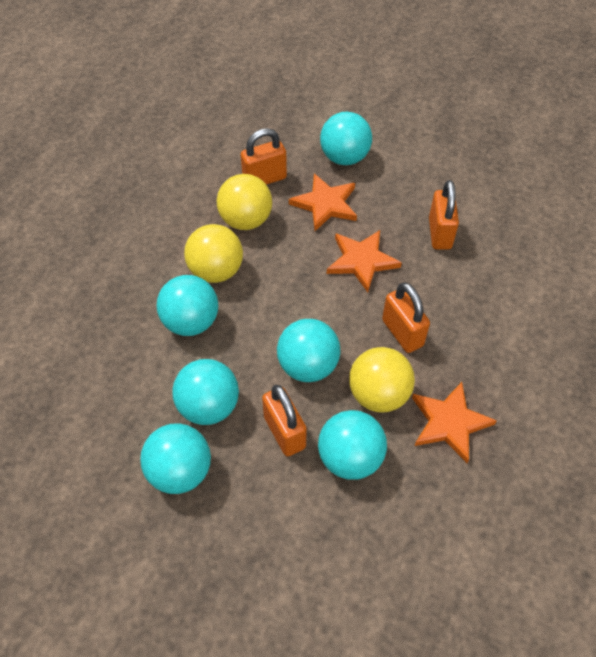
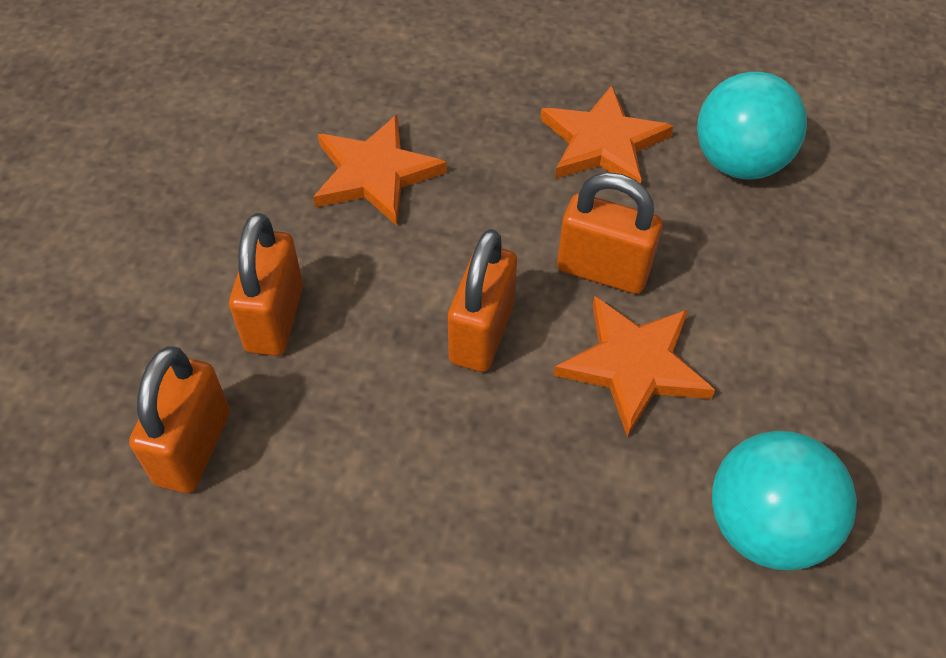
turquoise ball: [140,423,211,494] [156,275,218,336] [172,359,239,425] [277,319,340,382] [318,410,387,480] [320,112,372,165] = 6 -> [697,72,807,180] [712,431,857,571] = 2
yellow ball: [184,224,243,283] [217,174,272,230] [349,347,415,412] = 3 -> none = 0

